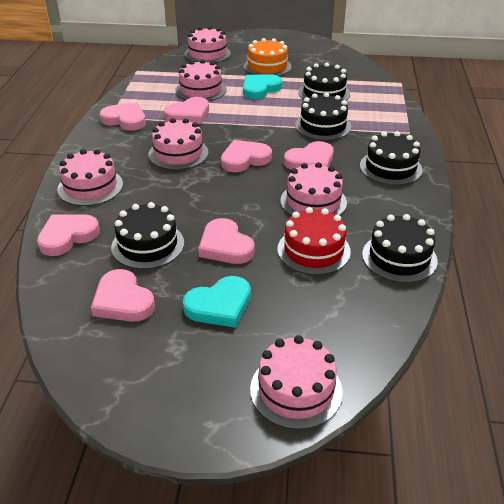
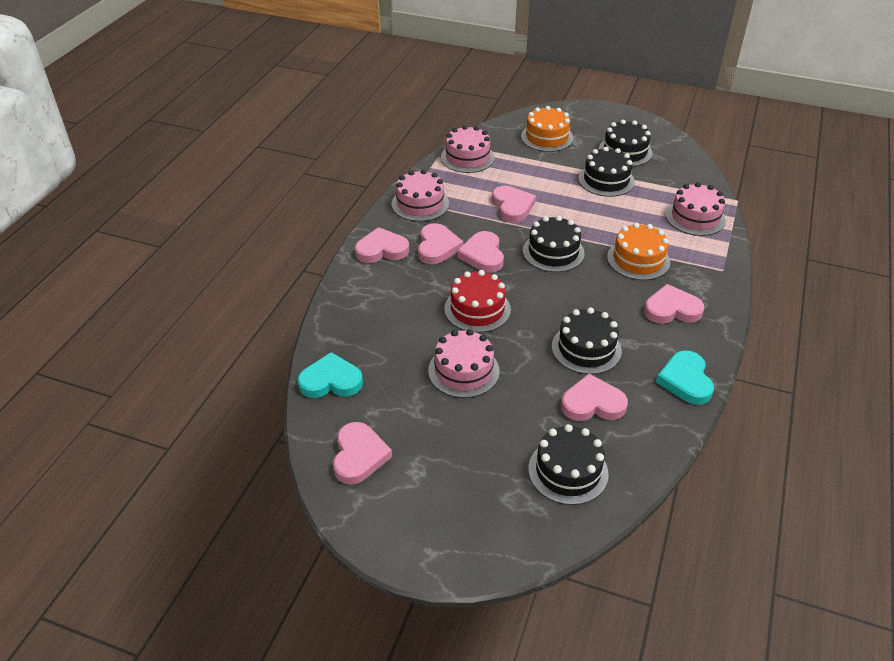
orange cake: [244,38,292,76] = 1 -> [521,106,573,152] [607,223,670,280] = 2
pink cake: [57,149,123,206] [148,118,208,170] [175,60,227,101] [184,26,231,63] [250,335,343,430] [280,162,347,216] = 6 -> [392,169,449,222] [428,329,500,398] [441,125,495,173] [666,182,726,236] = 4

